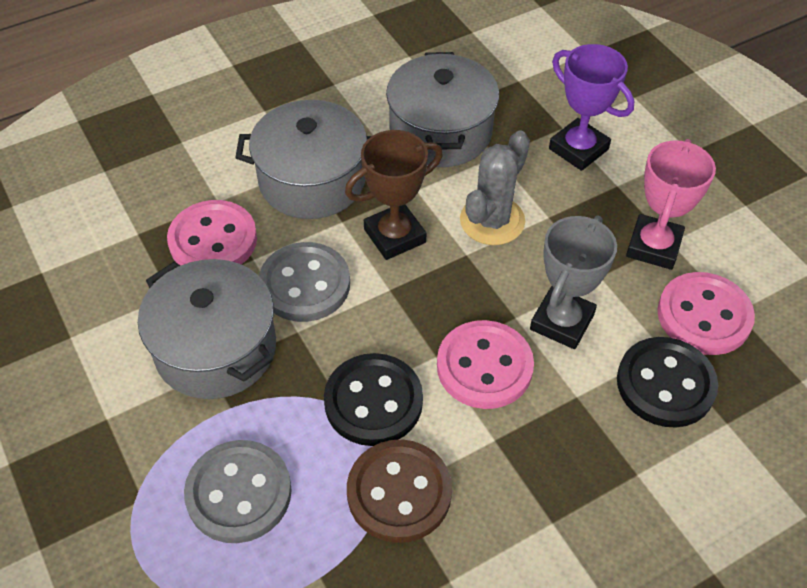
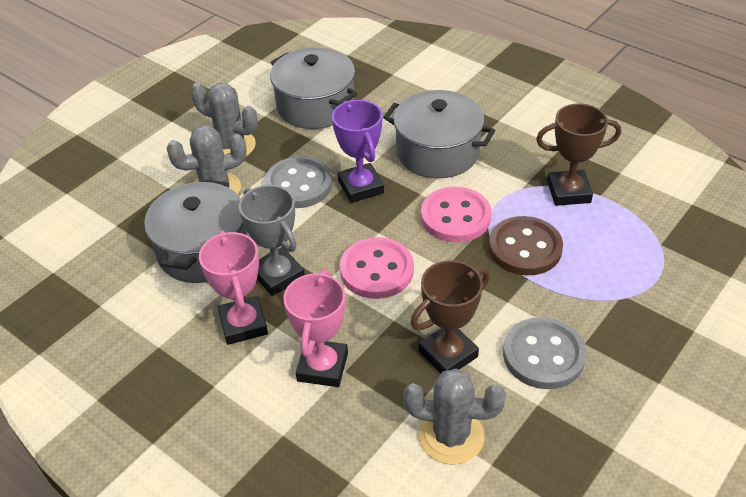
black button: [324,353,423,446] [617,337,718,428] = 2 -> none = 0
brown trophy: [345,130,443,260] = 1 -> [411,260,490,373] [536,104,621,206] = 2
grey cactus: [460,131,530,245] = 1 -> [167,125,247,194] [191,83,258,156] [403,369,506,464] = 3
pink button: [167,200,257,266] [437,320,534,409] [657,272,755,355] = 3 -> [340,237,414,299] [421,187,491,242] = 2
pink trophy: [626,139,716,270] = 1 -> [199,231,268,345] [283,270,348,387] = 2

